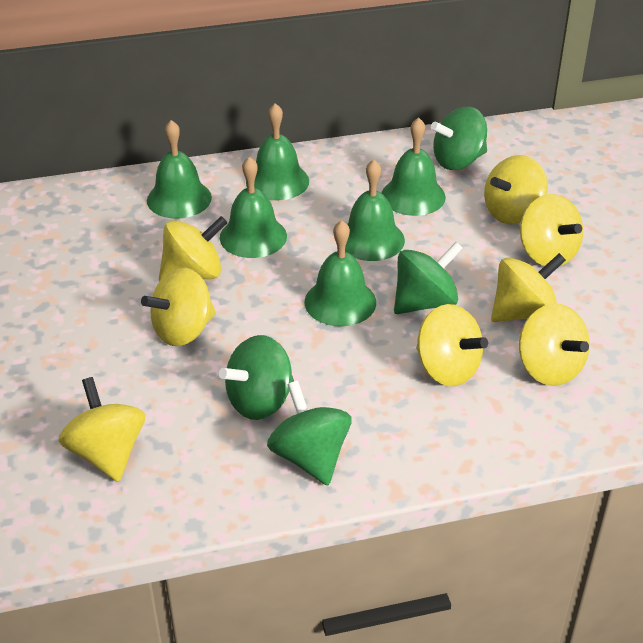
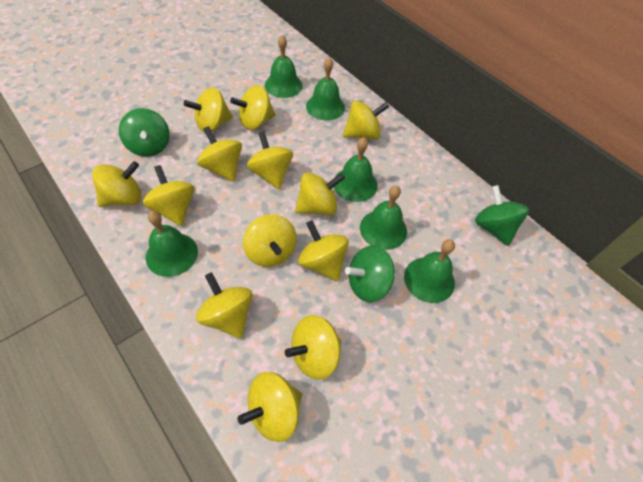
green spinning top: [219,335,294,420] [267,381,351,485] [394,242,463,314] [431,107,487,170] = 4 -> [119,108,170,157] [345,245,395,302] [475,185,529,246] = 3
yellow spinning top: [58,377,145,482] [141,268,216,346] [159,216,227,282] [416,304,488,386] [484,155,548,224] [491,253,566,322] [519,304,590,386] [520,194,583,266] = 8 -> [92,161,142,207] [143,165,195,226] [184,87,233,132] [196,272,253,339] [197,126,242,182] [230,85,276,130] [237,372,302,442] [243,214,297,267] [247,131,293,189] [285,315,341,380] [295,172,345,215] [298,220,349,282] [343,101,389,140] = 13

